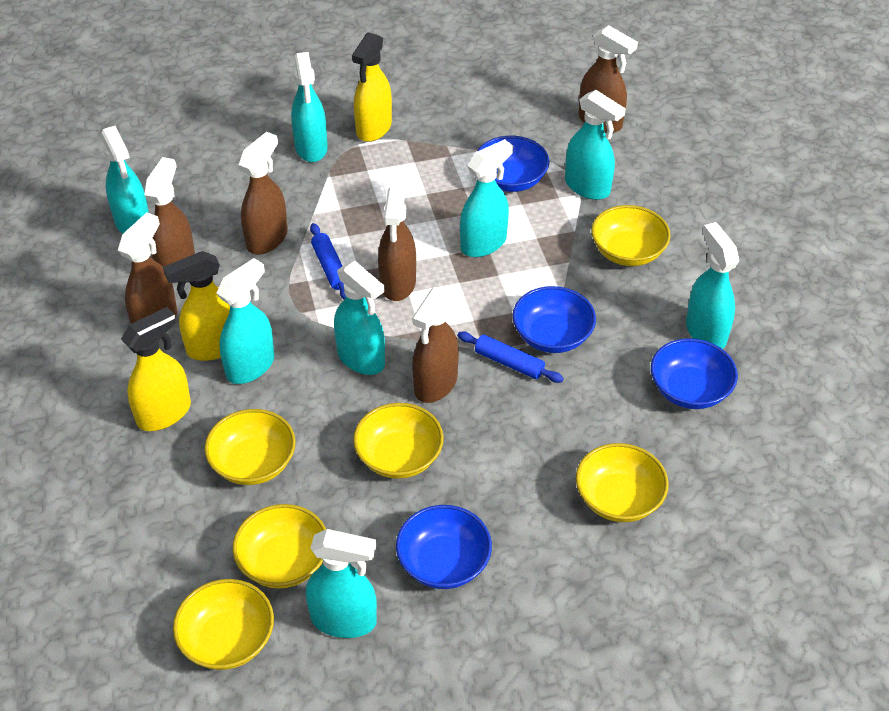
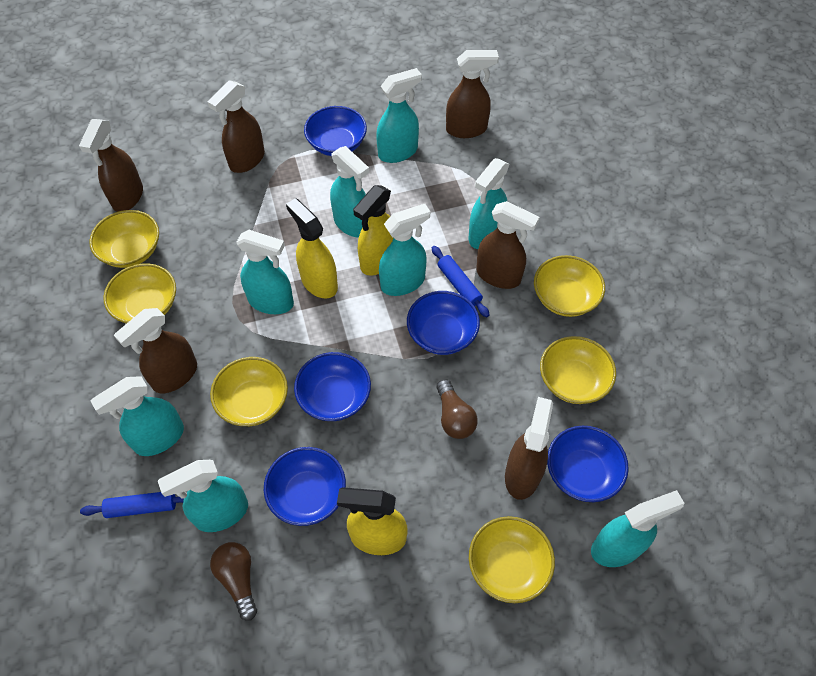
blue bowl: [396,505,492,589] [478,136,550,192] [512,286,596,353] [651,338,738,409] = 4 -> [264,447,346,526] [294,352,371,421] [304,106,367,156] [407,291,480,355] [547,426,629,502] = 5
brown light bulb: none = 0 -> [210,542,257,621] [436,379,478,439] = 2

